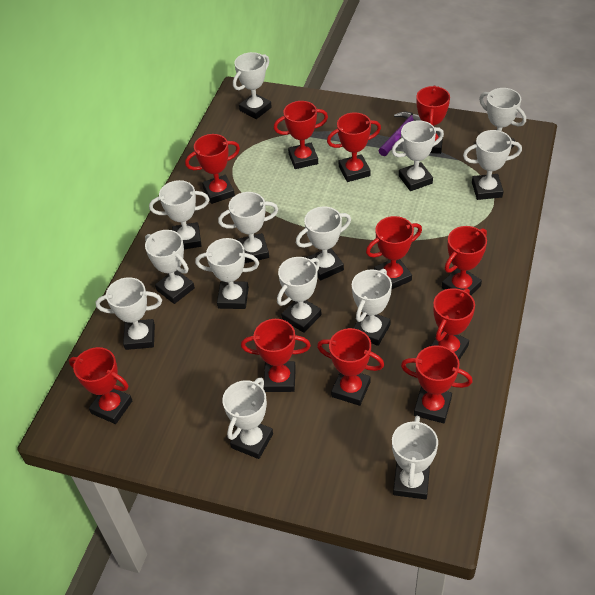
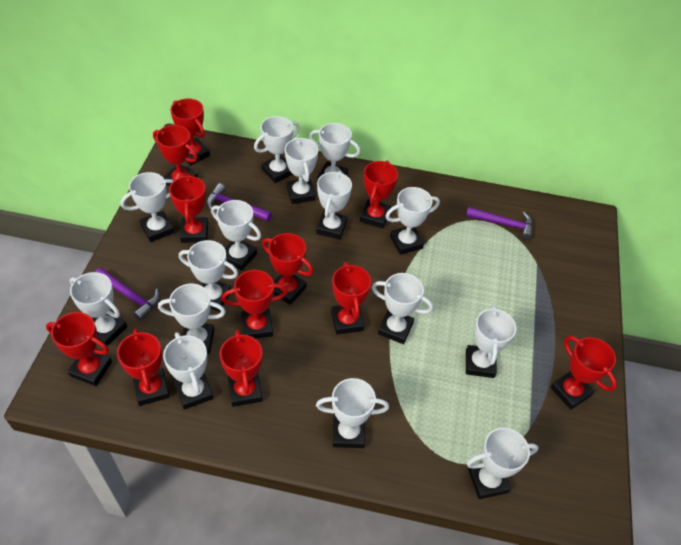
purple hammer: [379,112,421,156] = 1 -> [95,268,160,321] [206,183,272,222] [466,207,533,240] = 3
white trophy: [96,277,162,350] [145,230,195,304] [149,180,210,249] [195,238,259,309] [218,192,278,264] [222,378,273,459] [233,52,272,119] [277,257,322,333] [296,207,351,281] [352,269,392,346] [391,120,444,191] [392,416,438,499] [463,130,522,200] [479,88,526,148] = 14 -> [69,272,127,346] [121,172,174,242] [158,284,226,354] [163,332,213,410] [179,240,238,311] [211,200,261,271] [254,116,300,183] [285,137,318,204] [309,123,360,181] [316,171,352,239] [316,378,389,448] [372,273,433,344] [385,187,440,255] [466,305,516,378] [466,428,539,499] = 15

